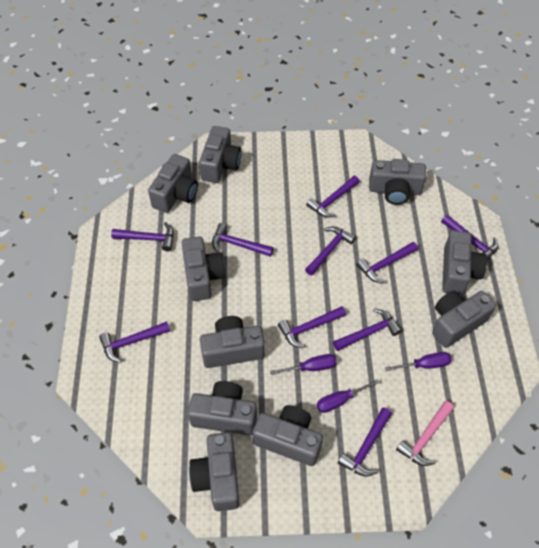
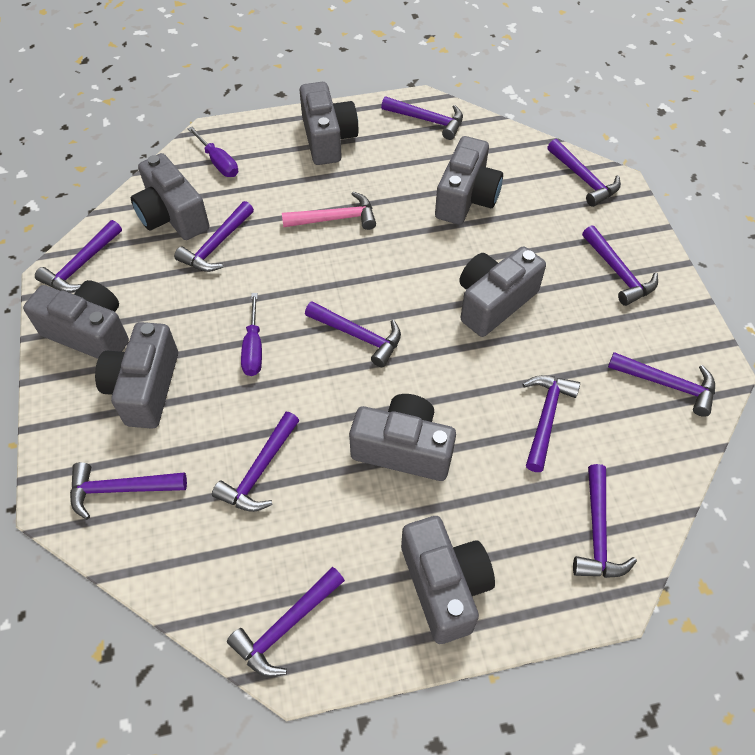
grey camera: [148,154,198,213] [182,236,225,301] [188,381,257,435] [189,432,240,511] [199,126,242,183] [200,316,265,368] [253,405,323,466] [369,159,426,205] [432,290,496,348] [442,231,487,295] = 10 -> [23,280,129,359] [95,322,178,429] [131,153,209,240] [300,82,359,165] [349,394,456,481] [401,516,495,644] [435,136,503,225] [459,246,546,337] = 8
purple hammer: [99,321,170,363] [111,222,174,251] [212,223,274,257] [278,306,346,348] [305,226,356,276] [306,176,360,218] [333,308,402,351] [338,407,392,477] [356,242,418,283] [441,214,498,261] = 10 -> [35,220,122,293] [70,462,187,520] [174,201,254,272] [212,412,299,512] [227,567,345,677] [305,301,401,367] [381,97,463,140] [523,375,580,472] [547,139,621,207] [573,464,637,578] [582,225,658,306] [608,352,715,417] = 12
purple screwdriver: [270,354,337,375] [317,379,380,413] [385,352,452,371] = 3 -> [187,127,238,177] [241,293,262,376] = 2

